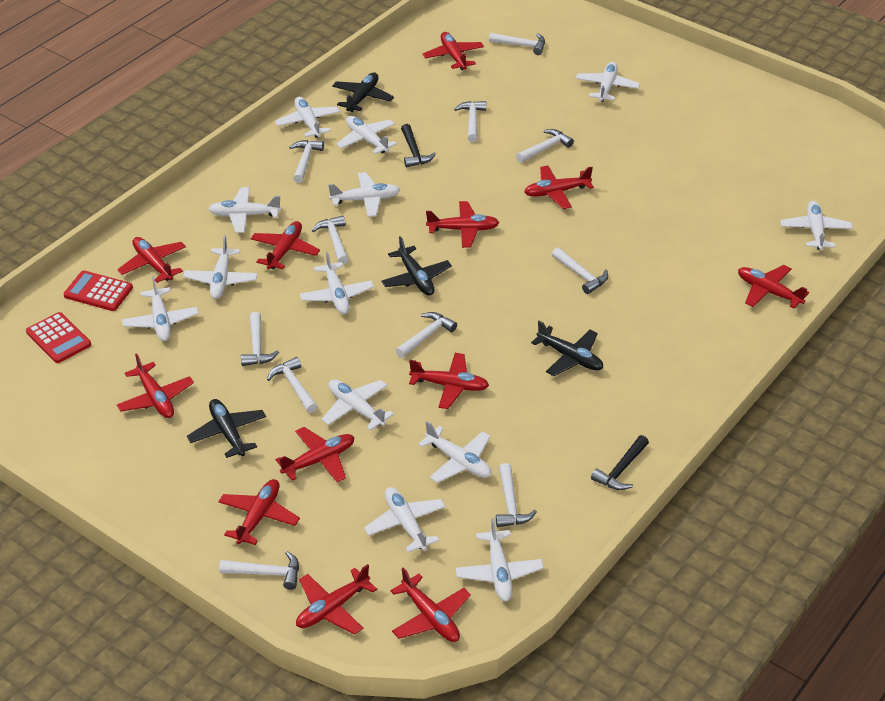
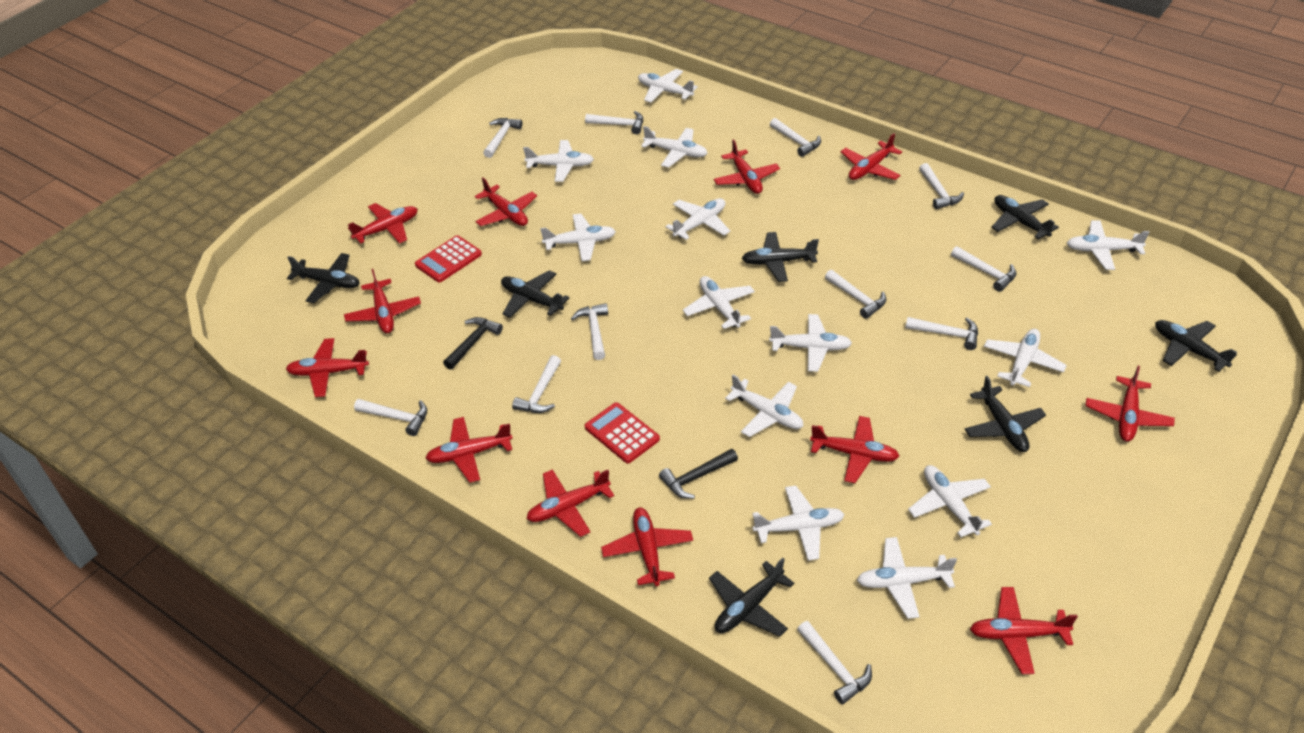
black plane: [187,399,266,458] [332,72,394,112] [381,236,452,296] [531,321,603,376] = 4 -> [287,253,360,303] [501,270,570,318] [709,558,795,637] [742,232,819,282] [965,376,1046,452] [991,195,1059,239] [1155,320,1237,372] = 7

